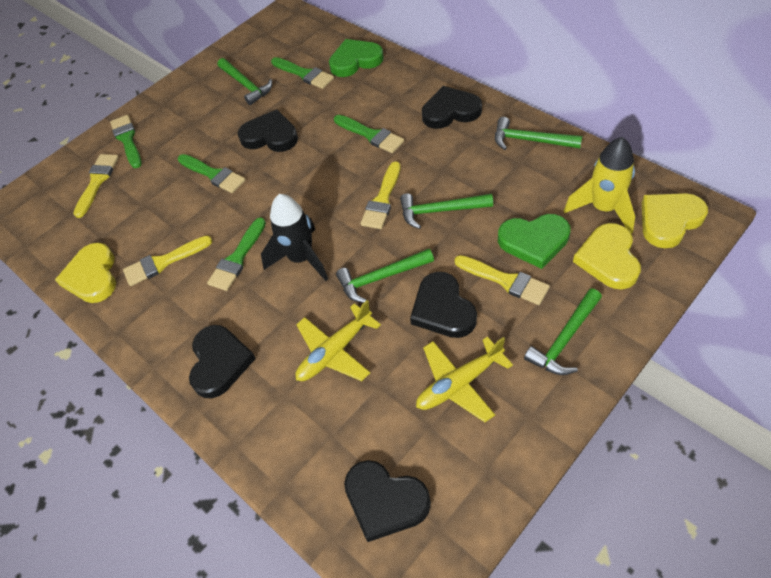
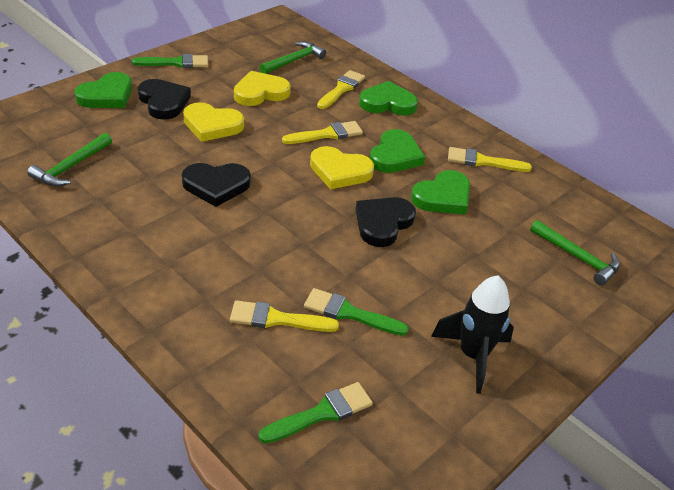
black heart: [189,325,256,398] [238,110,298,152] [344,460,431,542] [410,272,477,338] [422,86,482,129] = 5 -> [138,79,191,120] [182,163,251,207] [356,197,416,247] = 3
green brush: [110,115,142,168] [178,154,245,193] [207,217,266,291] [271,57,334,89] [334,115,404,153] = 5 -> [132,54,208,68] [258,382,373,443] [304,288,409,336] = 3
green hammer: [217,58,272,105] [336,249,434,303] [400,193,493,229] [495,117,582,150] [524,289,602,375] = 5 -> [27,133,112,187] [260,41,327,74] [530,220,620,286] = 3
green heart: [329,39,384,77] [498,214,571,269] = 2 -> [75,72,132,108] [359,81,418,116] [370,129,425,173] [411,170,470,215] = 4
yellow plane: [295,300,381,381] [416,337,513,422] = 2 -> none = 0
yellow rocket: [564,137,635,234] = 1 -> none = 0

